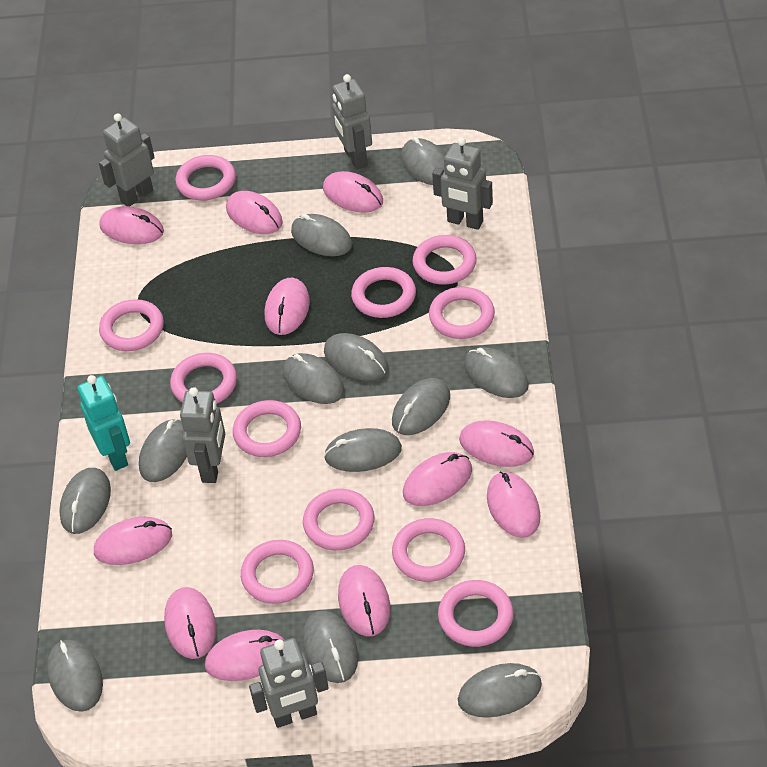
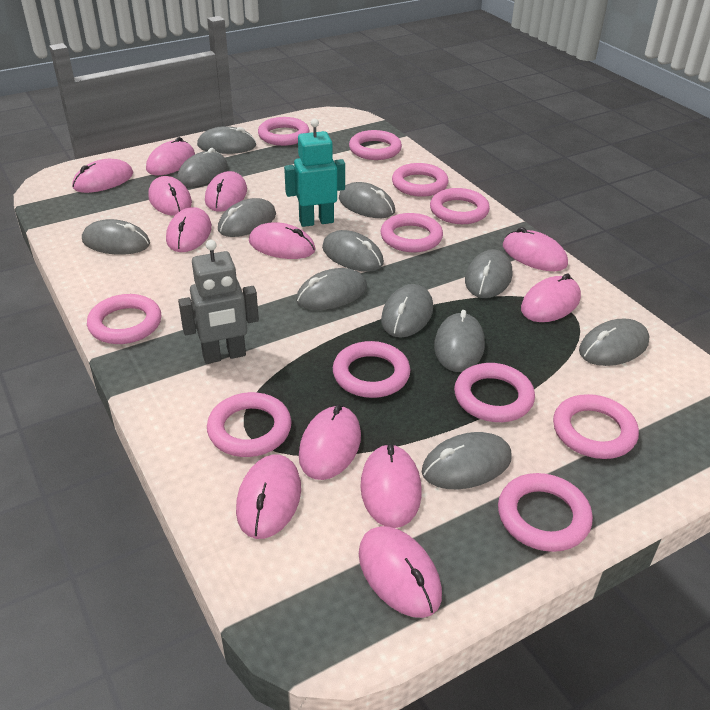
grey robot: [99,113,155,206] [180,387,225,483] [249,638,329,728] [332,74,372,170] [432,137,493,230] = 5 -> [178,240,259,364] = 1
pink mouse: [94,517,172,565] [99,206,164,244] [164,587,216,659] [205,630,284,681] [226,191,283,234] [265,278,310,335] [323,171,383,213] [338,565,390,636] [403,452,472,506] [459,420,534,467] [487,471,541,538] = 11 -> [72,159,133,193] [146,137,195,175] [148,176,192,216] [166,207,212,252] [205,171,247,212] [236,454,301,539] [249,222,316,259] [299,405,361,480] [359,526,442,618] [360,444,422,528] [503,227,568,271] [521,273,581,322] = 12

